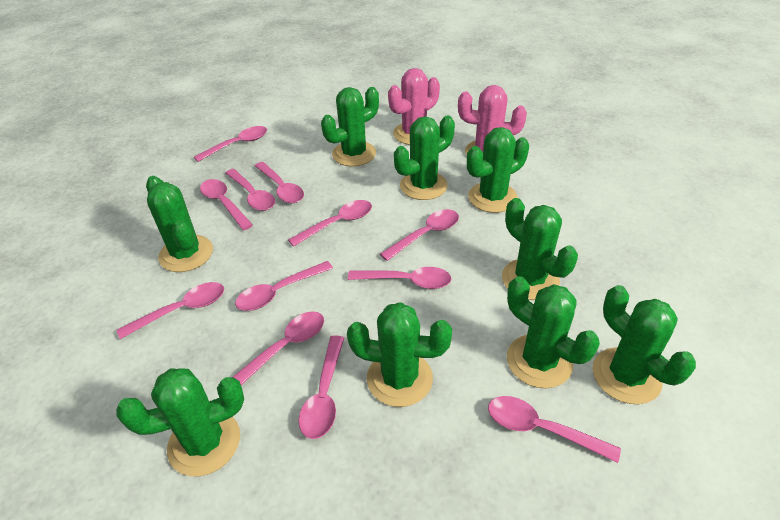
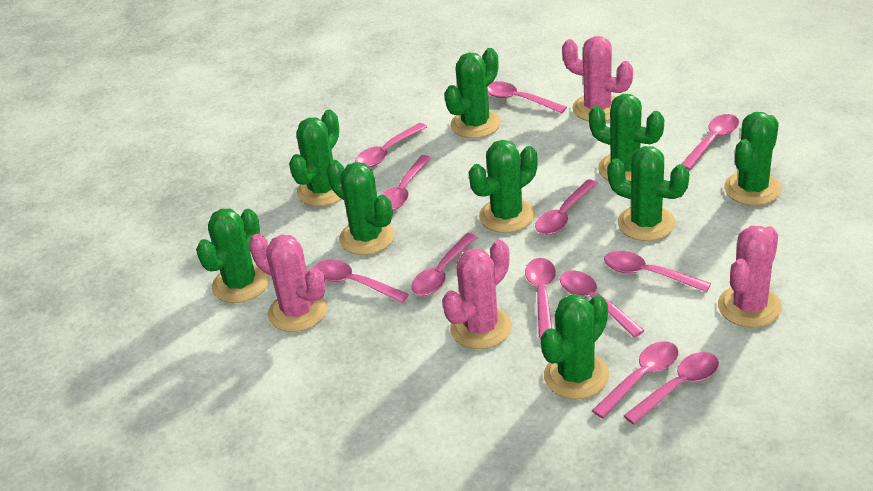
pink cactus: [388,68,440,145] [458,85,527,155] = 2 -> [249,234,327,332] [442,240,512,349] [562,36,633,121] [718,226,782,328] = 4

